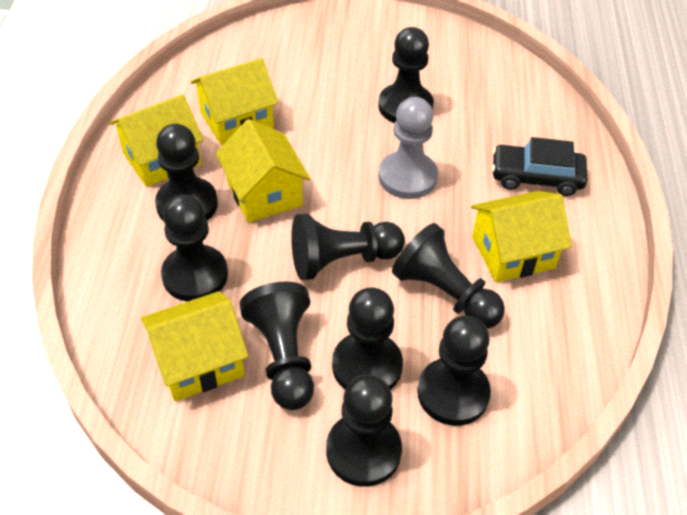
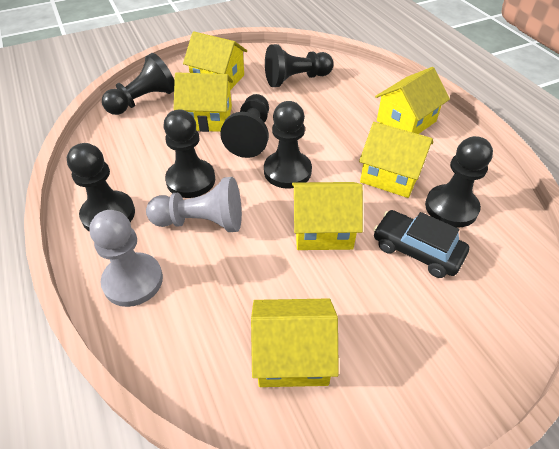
black pawn: [155,124,218,221] [161,195,228,302] [239,281,314,410] [291,213,405,280] [326,375,402,487] [332,287,403,390] [378,27,434,123] [392,223,505,329] [417,316,491,426] = 9 -> [67,143,135,232] [102,53,175,115] [164,109,215,198] [220,94,269,158] [264,101,312,188] [265,44,334,87] [425,136,493,228] = 7
grey pawn: [378,97,438,199] = 1 -> [89,210,163,307] [146,177,242,232] = 2
yellow house: [110,94,204,187] [141,291,249,401] [191,58,278,145] [216,119,310,222] [471,191,572,282] = 5 -> [174,72,233,132] [183,31,247,90] [251,298,339,387] [292,182,363,250] [359,122,433,198] [375,67,450,134] = 6

